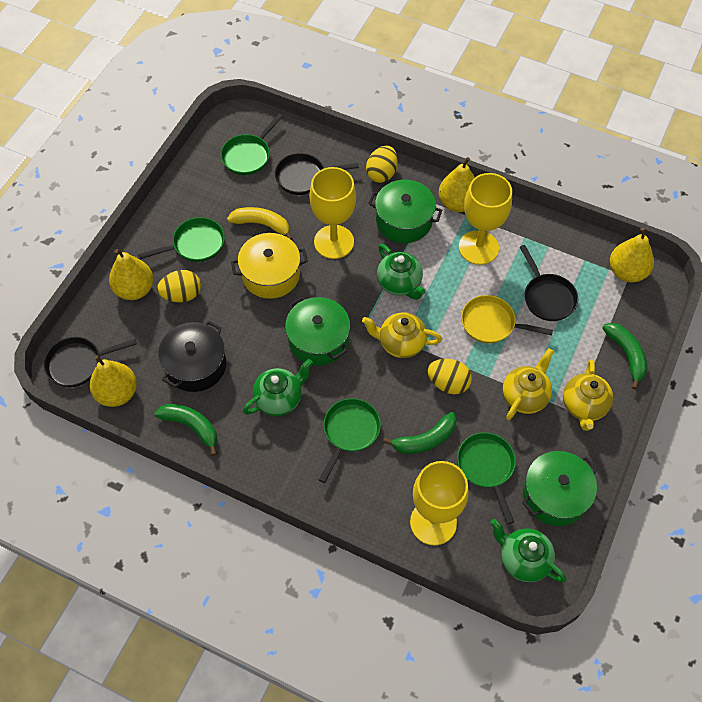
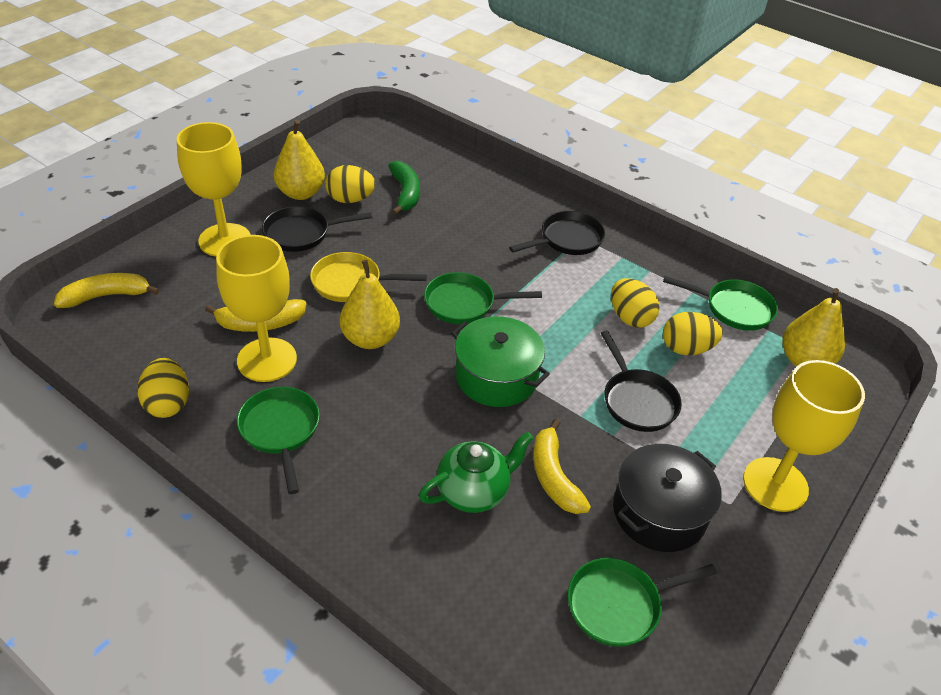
green banana: [154,404,217,456] [383,412,457,454] [602,323,647,390] = 3 -> [388,161,420,215] = 1
green pot: [285,297,350,366] [368,180,442,243] [522,451,598,526] = 3 -> [451,316,550,407] = 1
green teapot: [243,359,313,416] [377,244,426,300] [491,519,566,583] = 3 -> [419,432,534,513] = 1
yellow banana: [227,207,293,240] = 1 -> [54,273,159,308] [205,299,307,332] [533,419,591,514] = 3
yellow egg: [157,270,201,302] [366,146,398,183] [427,359,472,395] = 3 -> [137,358,189,418] [325,165,376,203] [611,278,660,328] [663,312,723,355] = 4
yellow pear: [90,355,137,407] [109,249,154,300] [439,157,475,212] [610,228,654,282] = 4 -> [274,120,325,200] [340,260,400,349] [783,288,845,367] = 3
yellow pot: [231,233,308,299] = 1 -> none = 0
yellow teapot: [362,312,442,358] [503,348,554,420] [563,359,613,431] = 3 -> none = 0

